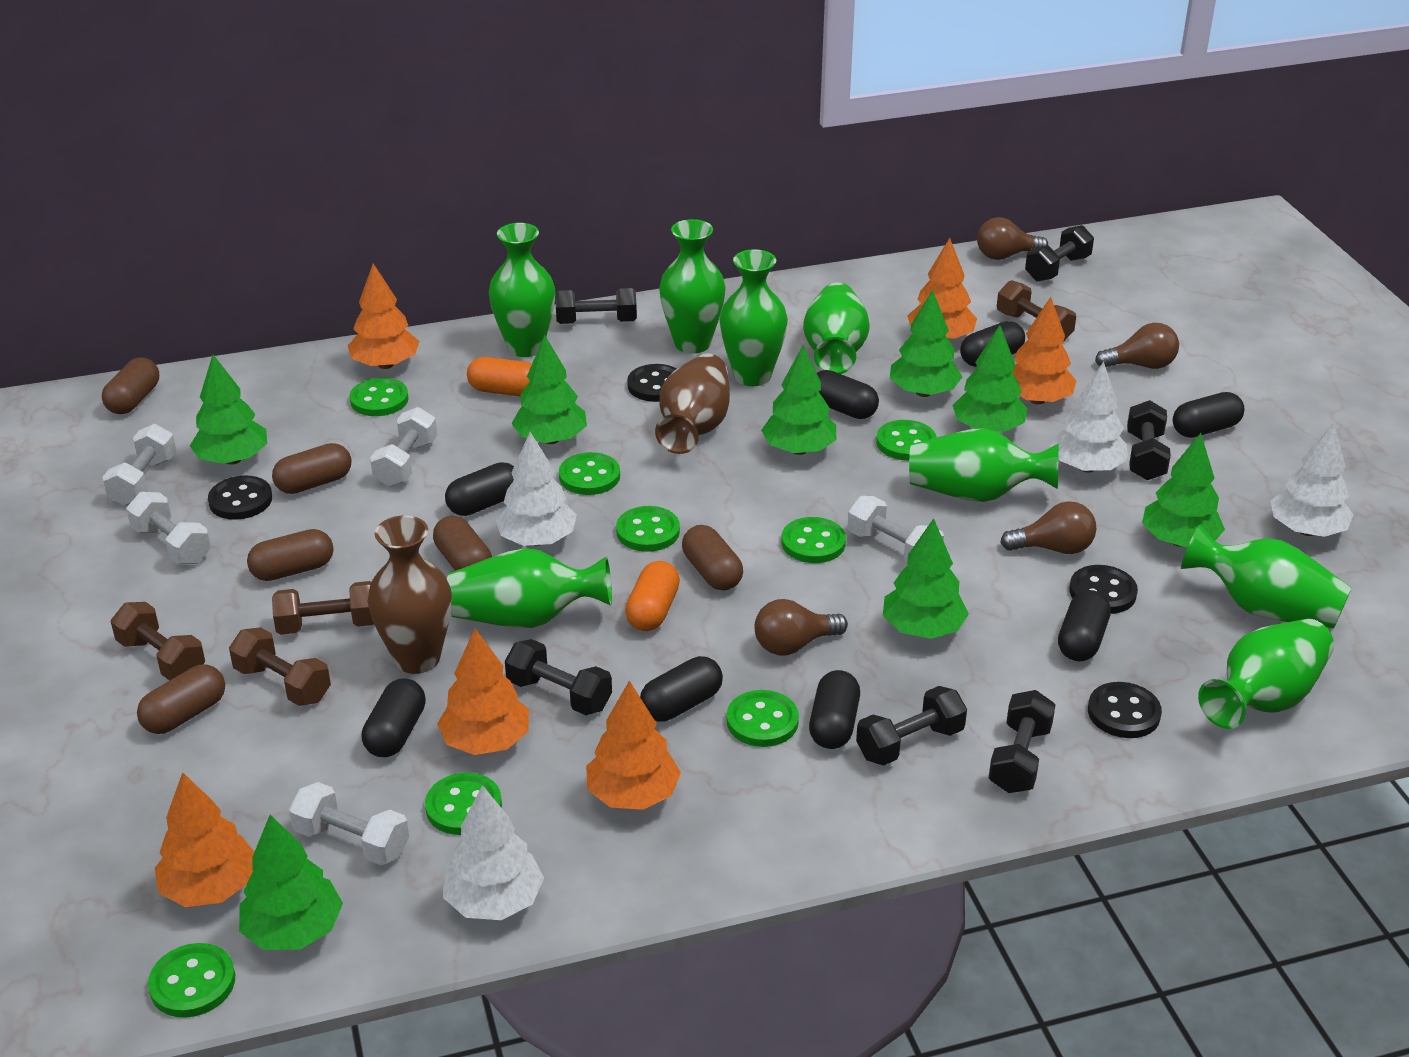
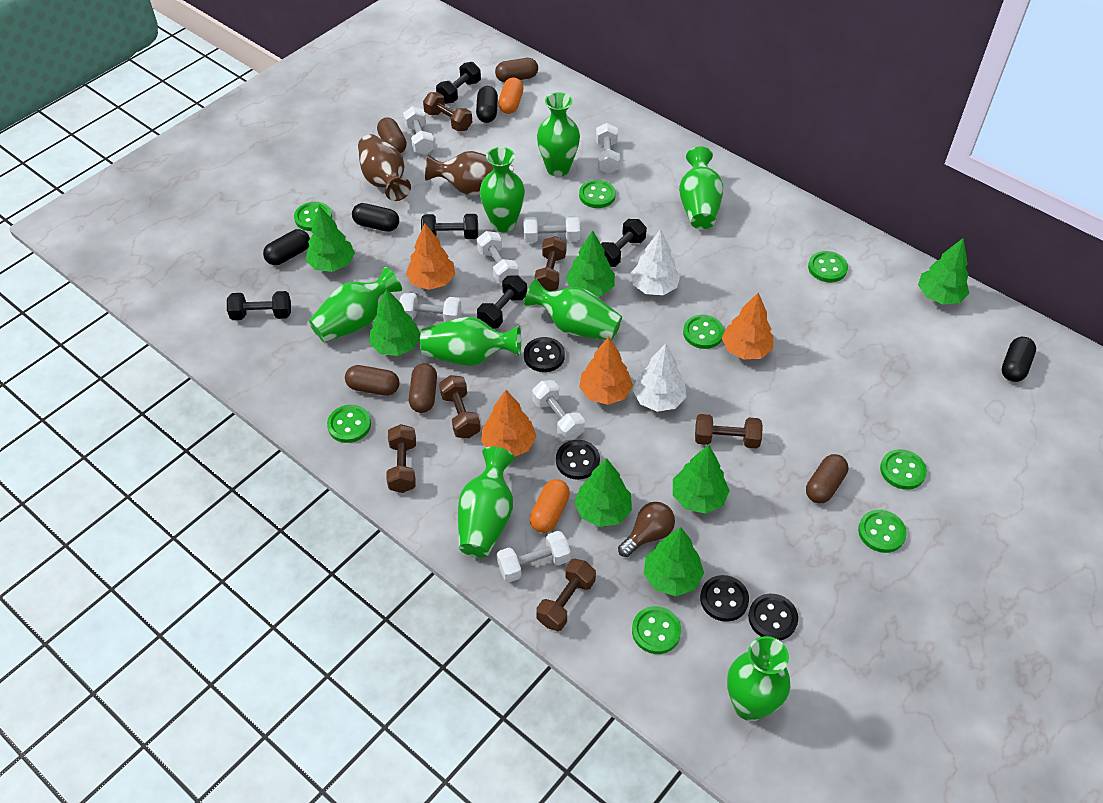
black capsule: [362,678,426,757] [445,462,514,516] [640,656,723,722] [809,670,860,749] [817,370,879,419] [960,321,1025,367] [1058,590,1111,661] [1173,392,1245,438] = 8 -> [263,229,310,265] [352,203,399,232] [476,86,498,123] [1002,337,1036,382] = 4
black dumbbell: [505,639,612,715] [555,288,637,324] [856,686,967,766] [989,690,1056,793] [1025,225,1094,281] [1127,400,1171,480] = 6 -> [227,291,291,320] [421,214,478,239] [436,62,481,104] [477,276,527,329] [601,219,647,267] = 5
brown capsule: [102,357,159,414] [137,664,225,734] [247,529,334,581] [272,443,352,494] [433,516,492,571] [682,525,743,591] = 6 -> [345,365,399,396] [377,117,407,153] [409,363,437,413] [495,58,538,82] [806,454,848,503] = 5
brown dumbbell: [111,602,205,681] [229,627,331,706] [272,581,374,635] [997,280,1076,341] = 4 -> [386,424,416,493] [423,92,472,131] [439,375,481,438] [534,236,566,291] [536,559,596,631] [695,414,763,448] = 6
brown light bulb: [755,599,848,655] [977,217,1048,260] [1000,501,1096,554] [1095,323,1179,369] = 4 -> [618,502,675,557] = 1
green tree: [190,355,267,465] [239,815,343,950] [511,335,587,444] [761,345,836,455] [883,518,969,639] [890,290,962,397] [952,325,1028,432] [1142,433,1225,547] = 8 -> [306,206,355,272] [369,288,420,356] [565,231,615,296] [574,458,632,527] [644,527,704,596] [673,445,730,514] [918,238,969,305] = 7
orange tree: [155,772,254,907] [348,263,419,369] [437,629,529,755] [586,680,681,810] [907,238,977,339] [1012,297,1076,404] = 6 -> [406,223,455,290] [481,390,537,457] [579,337,633,405] [722,292,773,360] = 4
white dumbbell: [102,424,177,506] [126,492,211,564] [289,782,409,865] [370,407,437,487] [848,496,944,562] = 5 -> [400,292,462,322] [403,106,435,155] [477,231,519,284] [497,531,571,582] [523,216,580,243] [532,380,585,440] [596,123,620,174] = 7
white tree: [443,785,544,920] [496,432,577,546] [1050,362,1128,473] [1270,423,1353,537] = 4 -> [631,229,680,295] [633,344,686,412] = 2

